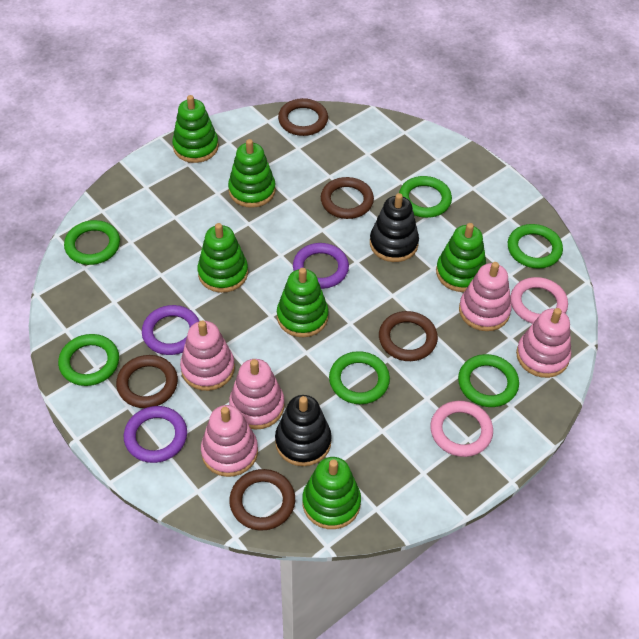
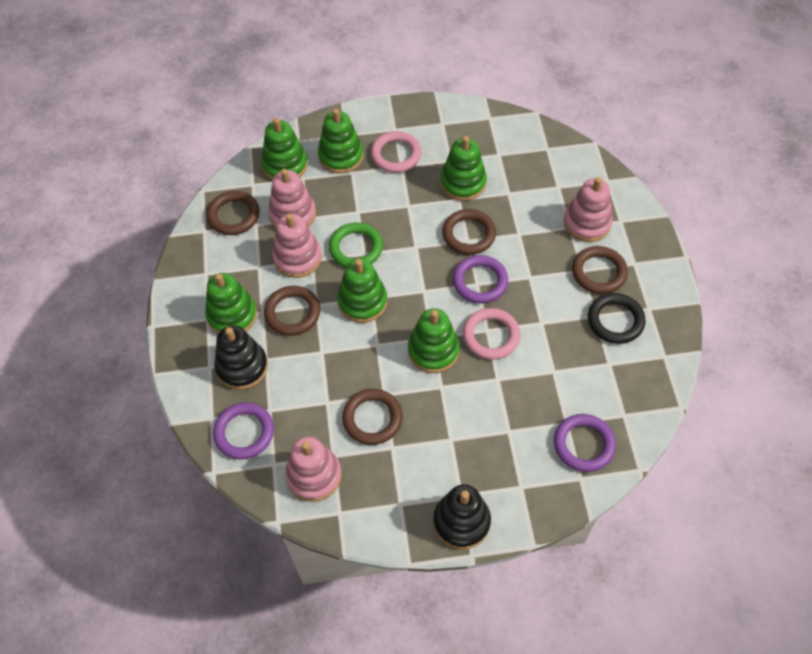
black ring: none = 0 -> [588,293,645,344] = 1
green ring: [58,334,119,386] [64,220,120,265] [329,351,390,404] [399,176,452,218] [458,354,519,407] [508,224,563,269] = 6 -> [329,223,383,267] = 1
pink stacking toy: [180,321,235,391] [201,405,258,477] [229,359,285,429] [459,262,512,331] [516,308,571,378] = 5 -> [268,169,316,229] [272,213,322,278] [285,437,342,502] [564,177,613,242] = 4

